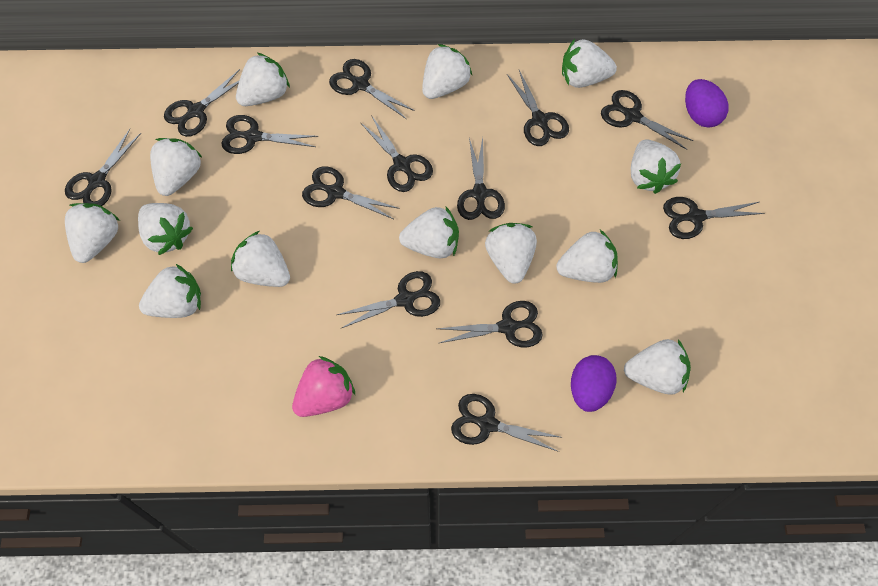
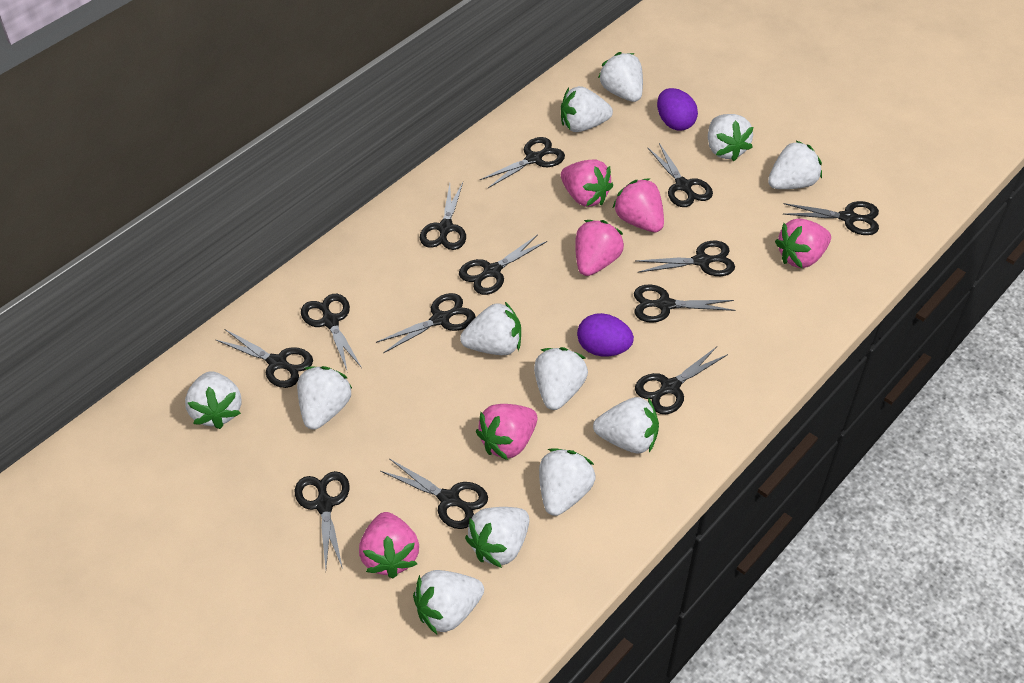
pink strawberry: [292,356,355,417] = 1 -> [359,512,419,578] [476,404,537,460] [561,159,613,207] [575,220,624,276] [613,178,664,232] [775,218,831,268] = 6
white strawberry: [65,203,120,263] [138,203,193,255] [139,264,201,318] [150,138,203,196] [231,231,290,287] [236,52,290,106] [399,206,459,258] [422,44,473,99] [485,223,537,284] [556,230,618,283] [562,39,617,88] [624,339,691,395] [631,139,682,194] = 13 -> [185,371,242,429] [297,366,353,430] [413,570,484,634] [460,302,521,355] [465,507,530,568] [534,347,588,410] [539,448,595,516] [561,86,613,132] [593,397,659,453] [598,52,643,102] [708,114,753,161] [768,140,822,189] = 12

